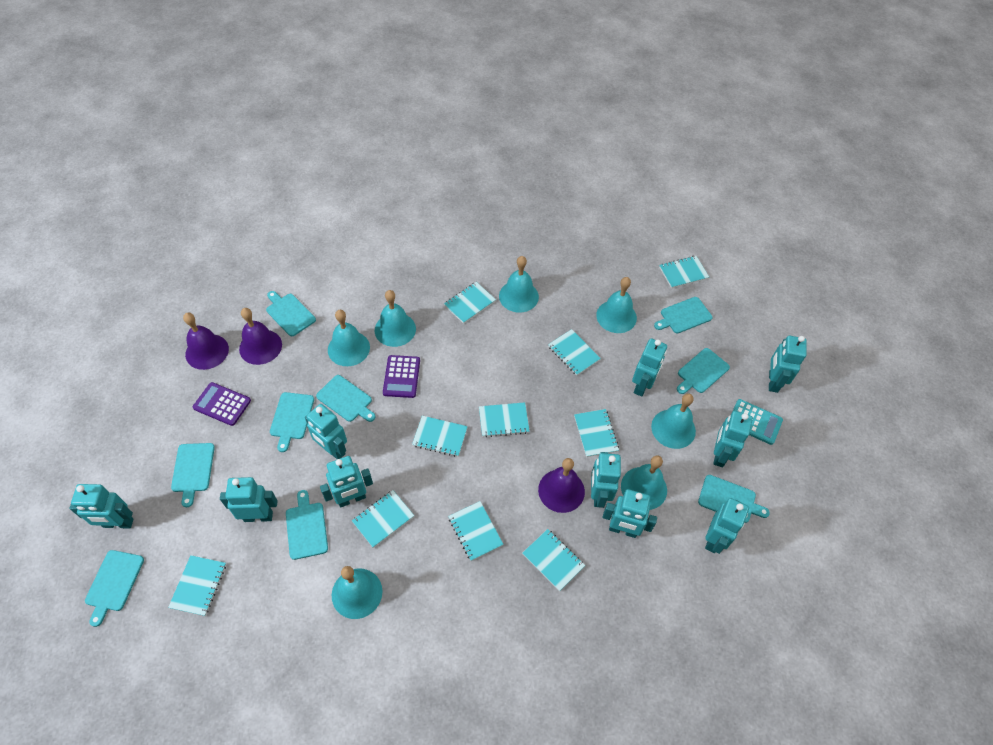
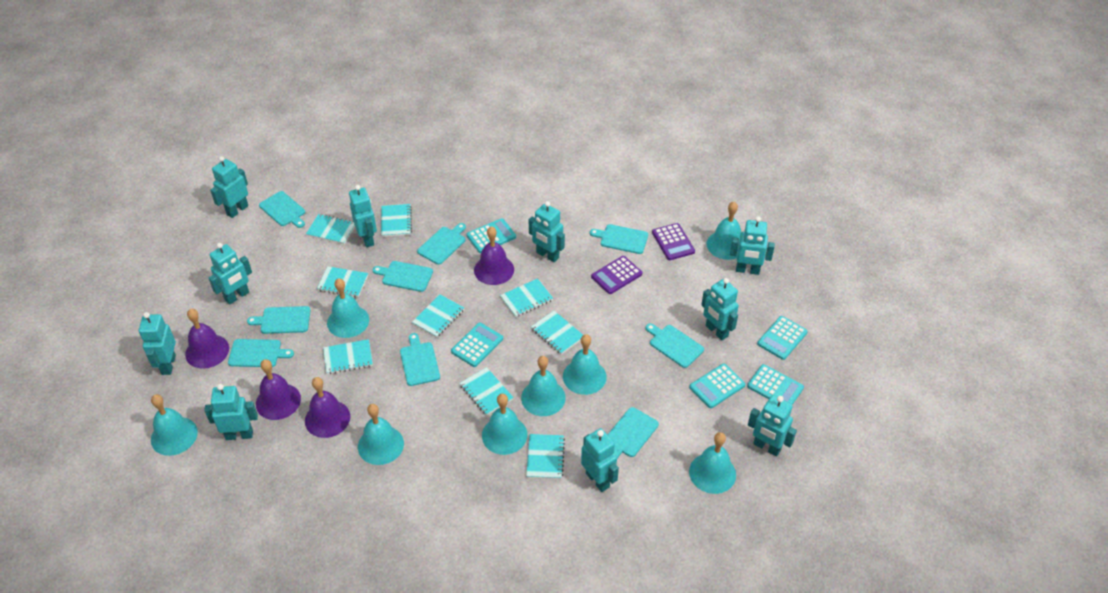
purple bell: [183,313,229,370] [239,308,282,365] [538,458,585,513] = 3 -> [185,309,229,369] [256,359,301,420] [305,377,350,438] [474,226,514,285] = 4
turquoise bell: [328,310,370,366] [332,566,383,619] [375,290,416,347] [499,256,539,313] [596,277,637,333] [621,455,667,510] [651,393,696,449] = 7 -> [151,394,198,456] [327,278,369,338] [358,404,404,465] [482,394,528,455] [521,356,566,416] [563,334,607,395] [689,432,736,494] [707,202,741,260] = 8
turquoise calculator: [732,399,783,445] = 1 -> [451,323,503,367] [466,218,516,253] [689,364,745,408] [747,364,804,405] [757,316,808,360] = 5
turquoise notebook: [168,555,226,616] [352,490,414,548] [412,416,468,457] [444,282,496,324] [448,501,504,561] [479,402,530,437] [523,529,585,591] [548,329,601,376] [574,409,619,457] [659,256,709,288] = 10 -> [306,214,355,244] [317,266,368,297] [323,339,373,374] [381,204,412,237] [412,294,464,338] [460,367,514,416] [500,278,553,317] [526,434,565,479] [531,311,583,354] = 9

